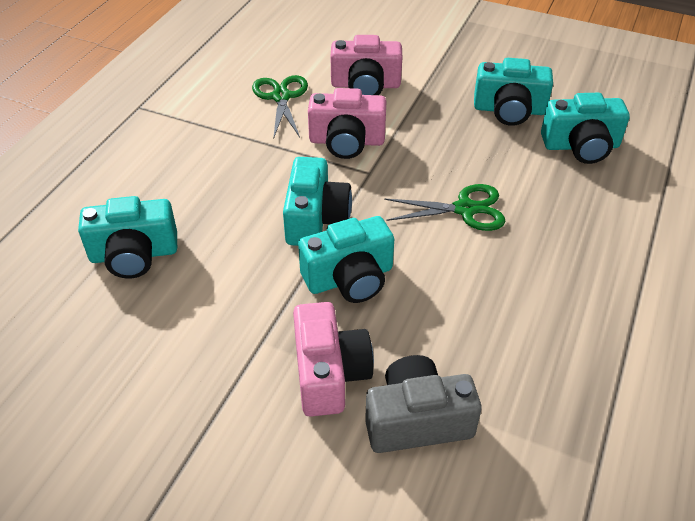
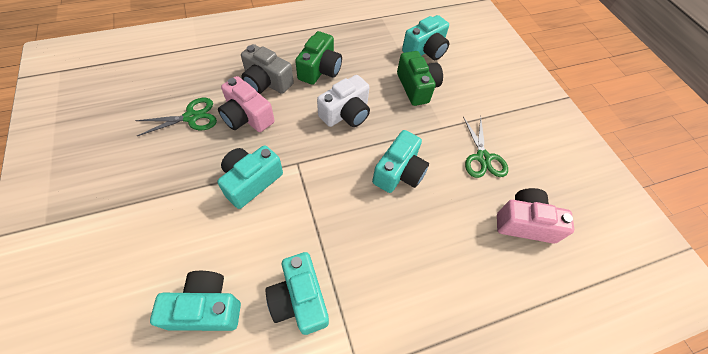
green camera: none = 0 -> [295,31,342,85] [397,51,443,106] = 2
pink camera: [293,302,374,417] [308,88,386,159] [330,35,402,95] = 3 -> [218,76,275,132] [497,188,574,244] = 2
white camera: none = 0 -> [317,75,370,127] = 1

